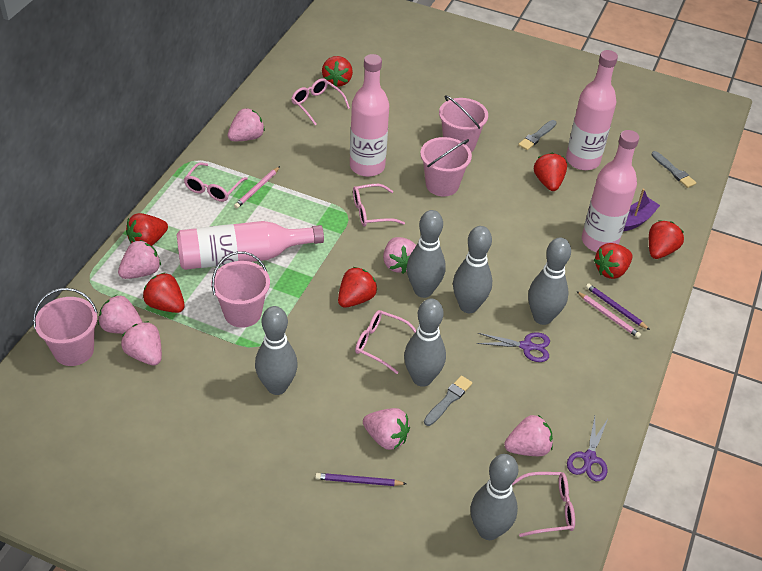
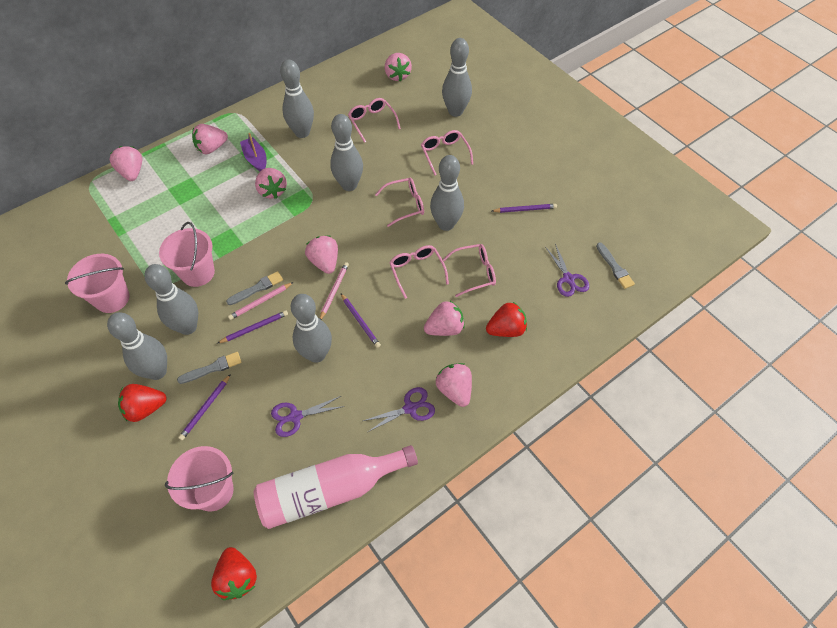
grey bowling pin: [255,306,298,395] [404,298,446,387] [407,210,446,298] [453,226,492,313] [470,454,518,540] [528,238,571,325] = 6 -> [107,312,167,380] [144,264,198,335] [280,59,314,138] [291,294,332,363] [330,114,363,191] [430,155,464,231] [442,38,472,117] = 7
pink bottle: [176,221,324,270] [350,54,389,177] [566,50,618,170] [582,130,639,252] = 4 -> [254,445,418,529] = 1
pink bucket: [33,288,98,366] [211,251,270,328] [420,137,472,196] [439,95,488,152] = 4 -> [65,254,130,313] [159,222,215,287] [165,446,234,511] = 3
purple pencil: [315,473,407,486] [586,283,650,330] = 2 -> [178,374,231,440] [218,310,288,343] [341,294,381,348] [492,204,557,213] = 4
purple scissors: [476,332,550,362] [567,416,608,481] = 2 -> [271,396,345,437] [363,387,435,432] [546,243,589,297] = 3
red strawberry: [126,213,168,246] [143,272,185,313] [322,56,353,87] [338,267,377,308] [534,153,567,191] [594,243,632,279] [649,220,684,259] = 7 -> [118,384,167,422] [211,547,257,600] [486,302,527,337] = 3

